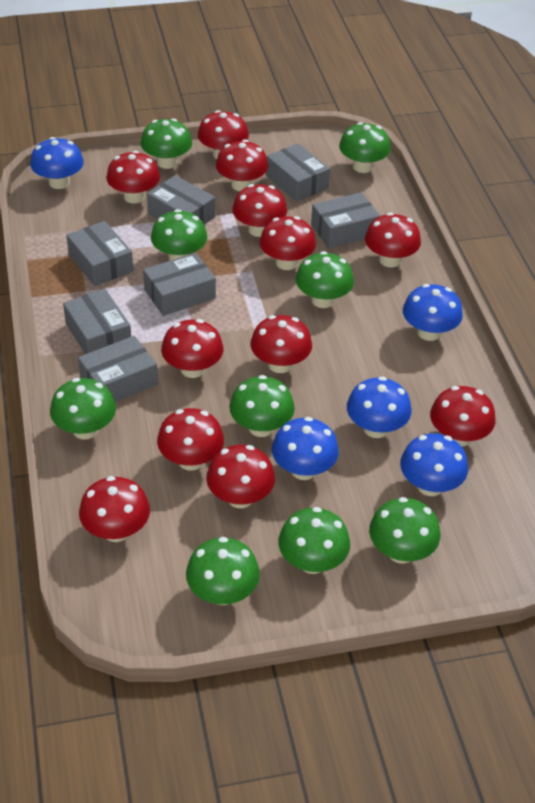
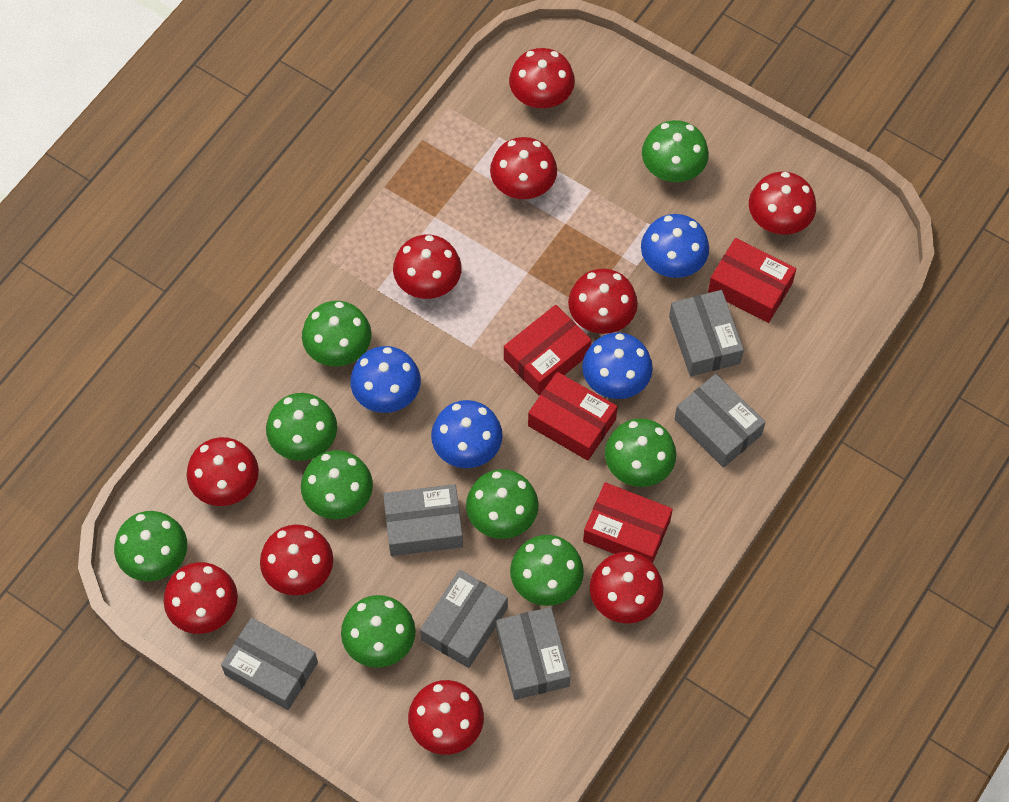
blue mushroom: [30,137,84,189] [272,417,339,480] [347,376,411,438] [400,433,468,496] [403,284,463,341] = 5 -> [350,346,421,413] [431,400,503,468] [582,332,653,399] [641,214,709,278] = 4
grey box: [63,289,131,354] [66,221,133,286] [78,336,158,402] [143,253,216,316] [147,175,215,224] [266,143,330,202] [311,192,380,248] = 7 -> [221,617,318,710] [383,484,463,556] [420,570,508,668] [496,607,571,700] [669,290,744,376] [675,374,765,468] = 6
red box: none = 0 -> [504,305,592,395] [528,372,618,461] [583,482,673,563] [708,238,796,323] = 4
red mushroom: [79,476,150,542] [106,151,160,203] [157,408,224,470] [161,319,223,378] [198,110,249,159] [206,445,275,508] [216,139,268,191] [232,184,287,237] [250,315,312,373] [260,216,316,270] [365,213,421,267] [430,386,495,447] = 12 -> [164,562,238,634] [187,437,259,506] [260,524,333,595] [393,235,462,299] [408,680,484,755] [490,137,557,199] [509,48,575,108] [568,269,638,334] [590,552,663,624] [749,172,816,235] = 10

